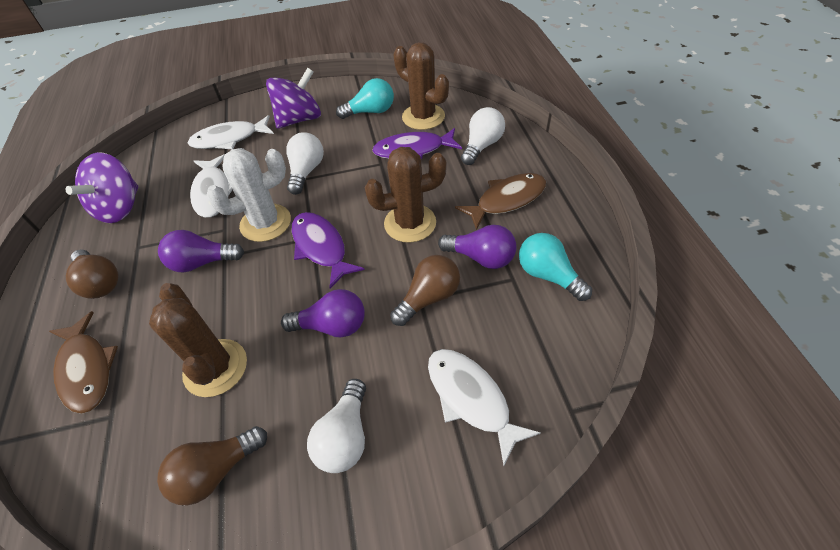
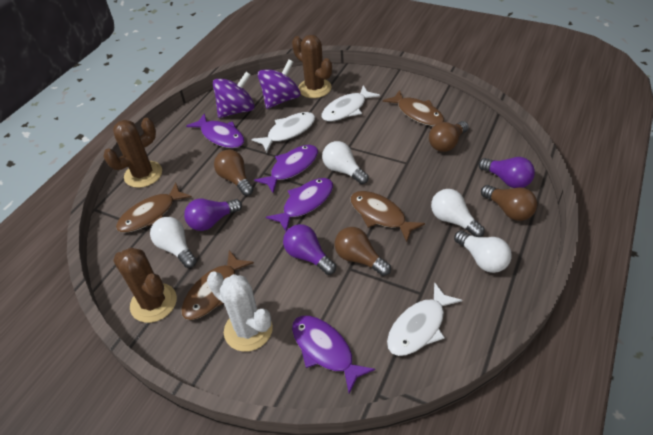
brown fish: [49,311,118,414] [455,173,546,230] = 2 -> [116,183,192,233] [181,250,254,320] [350,191,425,242] [383,90,444,126] = 4
brown light bulb: [66,250,119,299] [157,426,267,505] [390,255,460,326] = 3 -> [214,149,254,196] [335,227,391,276] [429,121,469,152] [481,185,537,221] = 4
purple fish: [292,212,365,288] [372,128,462,159] = 2 -> [186,113,244,148] [254,145,318,193] [266,178,333,231] [292,316,375,393] = 4
turquoise light bulb: [336,78,394,119] [519,233,592,301] = 2 -> none = 0
white light bulb: [286,132,324,195] [307,379,366,473] [461,107,505,165] = 3 -> [150,217,197,268] [322,141,369,184] [431,189,485,237] [454,230,512,273] = 4

